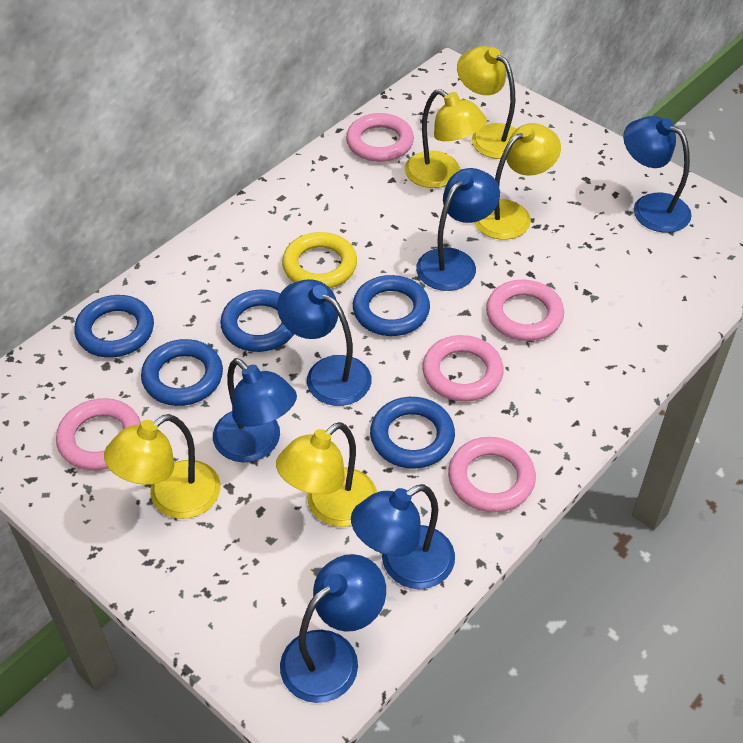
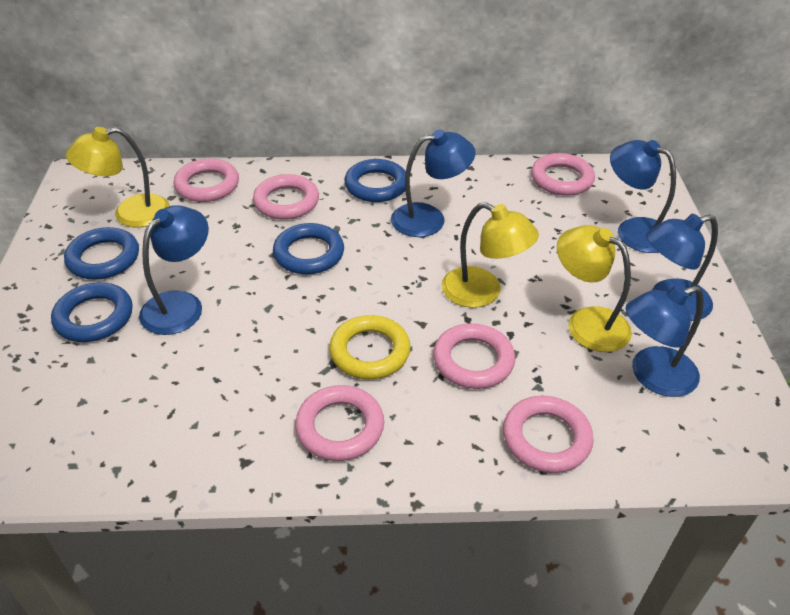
blue lamp: [213,358,297,462] [277,279,371,406] [280,554,386,703] [351,484,455,589] [416,168,500,291] [623,116,692,233] = 6 -> [139,205,209,335] [391,129,475,237] [610,140,676,253] [625,285,704,397] [646,214,718,321] = 5
blue ring: [74,295,154,358] [141,339,223,406] [220,290,294,352] [353,275,430,336] [370,397,455,469] = 5 -> [51,282,133,342] [64,227,139,280] [273,223,344,274] [344,159,406,202] = 4
pink ring: [56,398,141,470] [346,113,414,162] [422,335,504,402] [448,437,536,513] [486,280,564,341] = 5 -> [174,158,239,202] [253,174,319,220] [295,385,384,461] [433,323,515,389] [503,396,594,473] [531,153,595,196] = 6
yellow lamp: [104,414,221,519] [276,422,377,527] [405,89,487,188] [457,46,516,159] [474,123,561,240] = 5 -> [66,127,170,228] [441,202,539,308] [557,225,632,352] = 3

